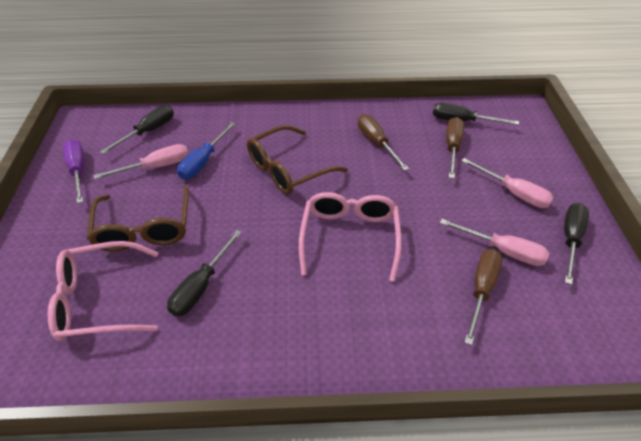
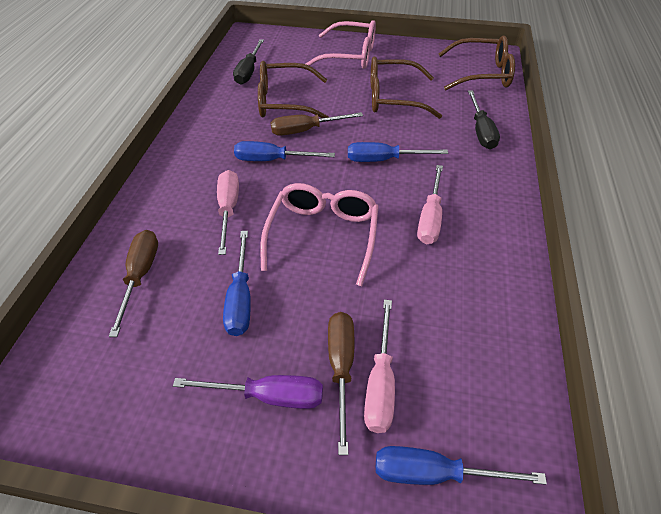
black screwdriver: [100,105,174,154] [167,230,242,316] [433,103,519,125] [564,203,589,285] = 4 -> [233,39,264,85] [468,91,500,149] = 2
blue screwdriver: [177,122,236,179] = 1 -> [223,231,251,336] [234,141,335,161] [348,142,448,162] [376,446,547,485] = 4
brown glasses: [87,186,189,252] [247,125,348,195] = 2 -> [258,61,329,118] [371,56,442,119] [439,36,515,90] = 3

